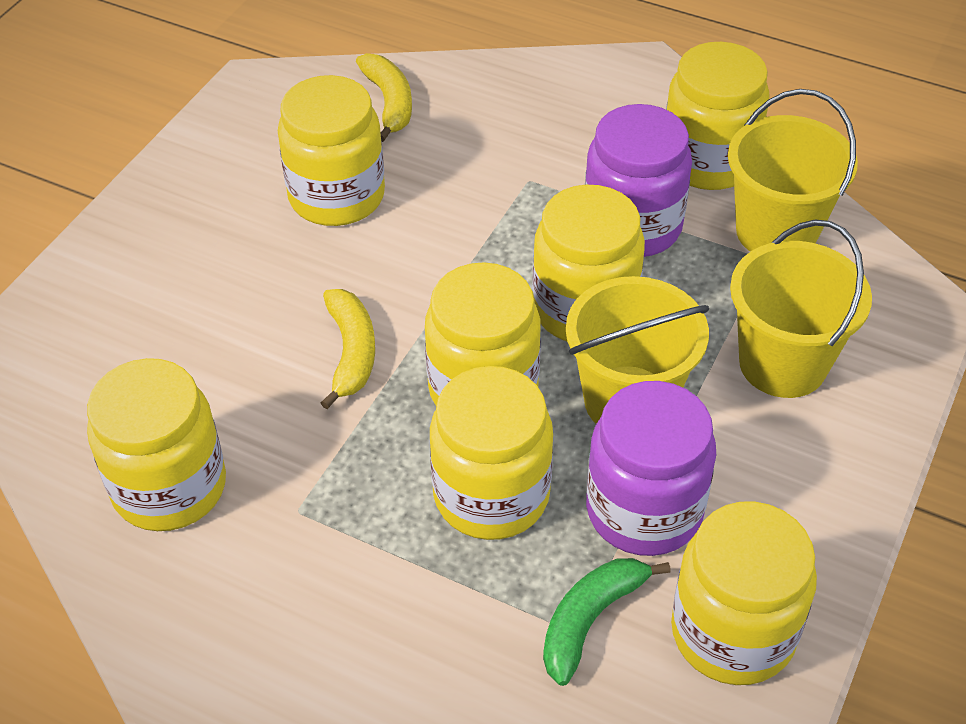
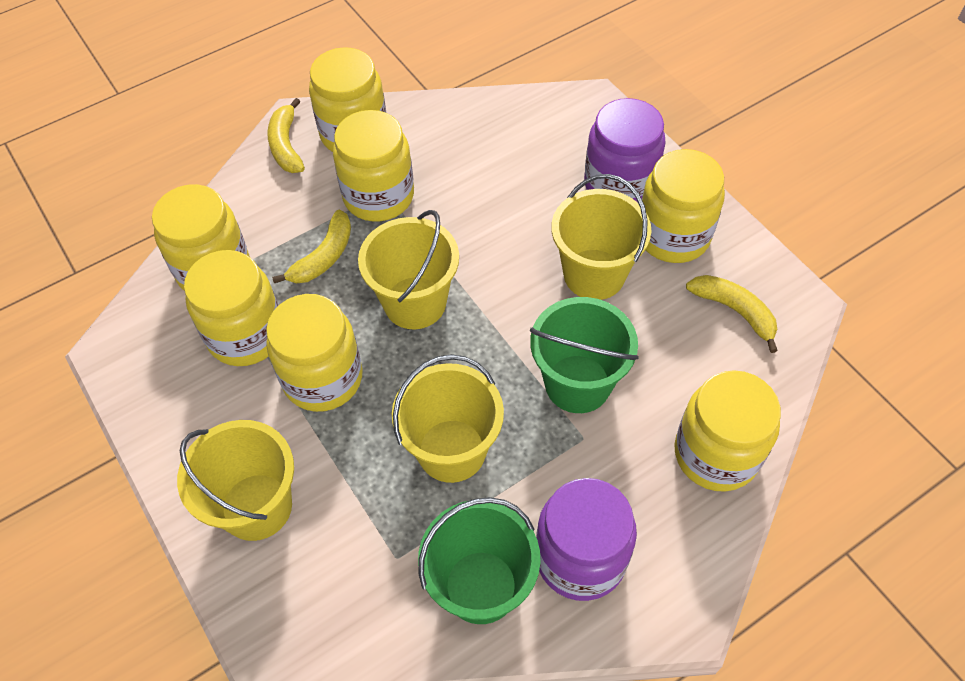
green banana: [543,558,671,686] = 1 -> none = 0
green bucket: none = 0 -> [418,497,540,624] [530,297,639,413] = 2
yellow banana: [321,289,375,409] [356,53,412,142] = 2 -> [267,98,305,173] [272,210,351,283] [686,275,778,353] = 3
yellow bucket: [566,276,709,424] [728,89,858,252] [730,220,872,398] = 3 -> [177,420,294,541] [358,210,459,329] [392,354,504,483] [551,174,651,300] = 4

